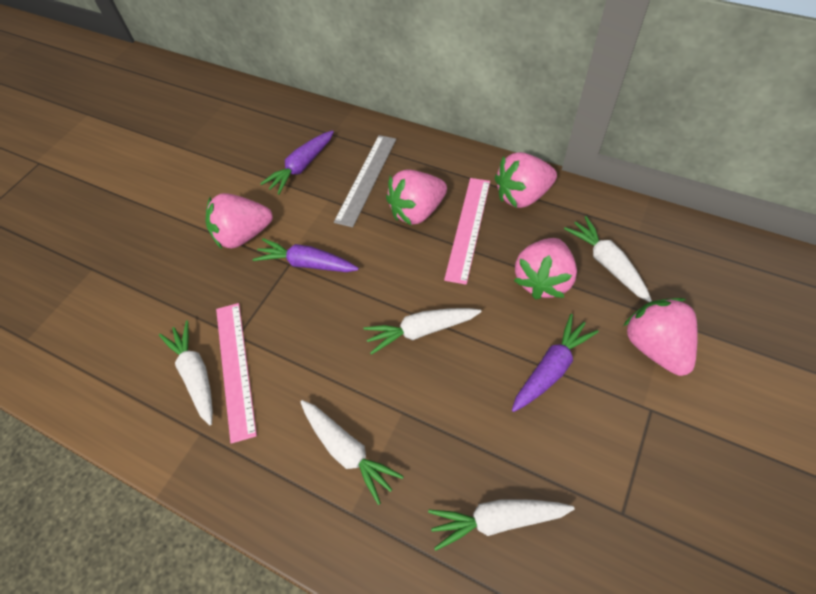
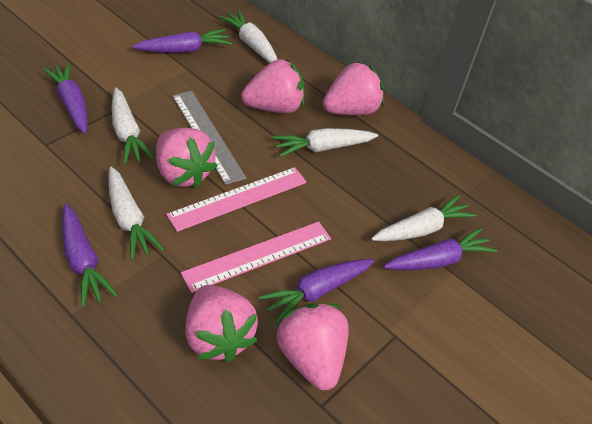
purple carrot: [252,238,359,272] [260,130,334,195] [512,314,599,412] = 3 -> [42,63,88,134] [62,204,118,307] [133,29,232,53] [258,259,374,324] [384,228,497,270] = 5

